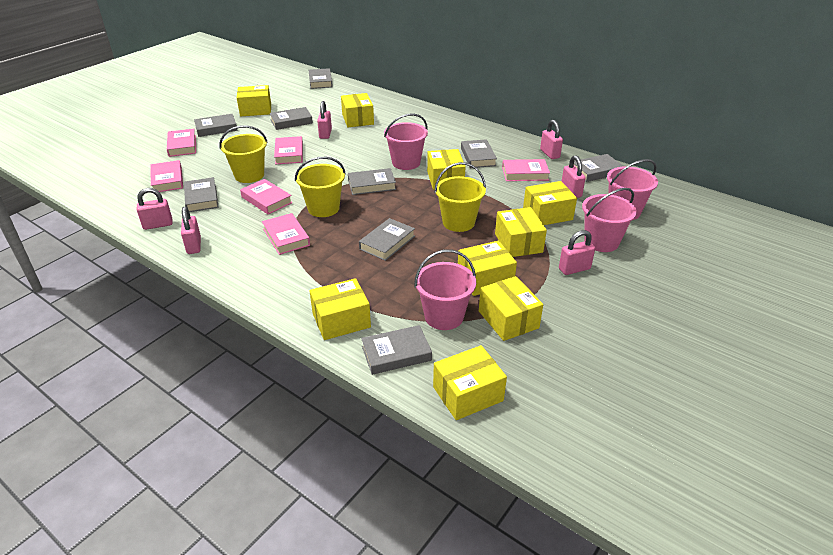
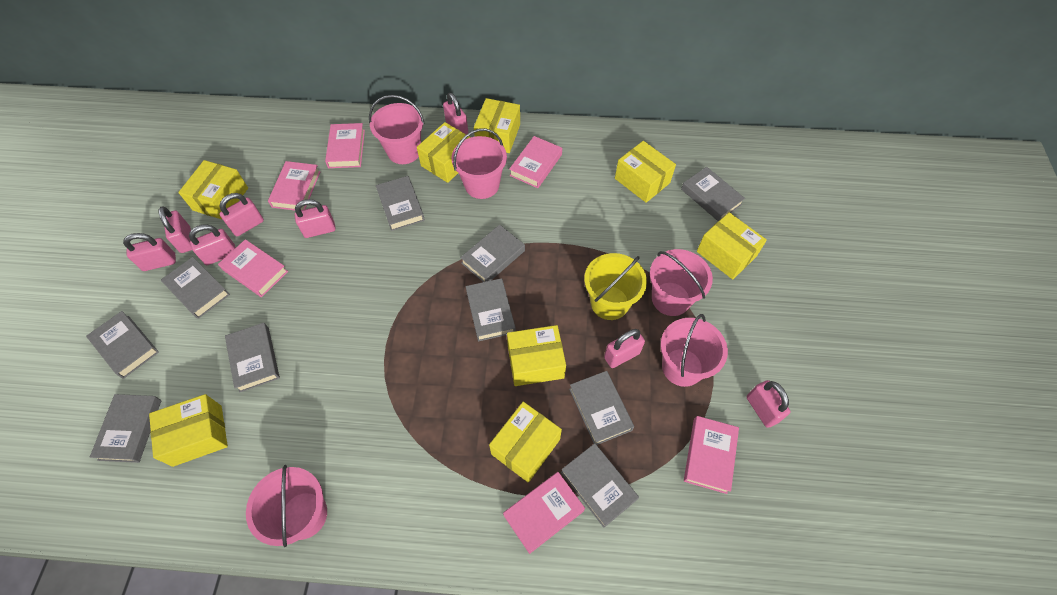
grey book: [184,177,219,212] [194,114,237,137] [270,107,313,130] [309,68,333,89] [348,168,396,195] [359,218,415,261] [361,325,432,375] [461,139,497,168] [574,154,624,182] = 9 -> [86,311,159,379] [90,394,161,463] [161,257,230,319] [225,323,280,393] [376,176,425,231] [460,225,525,282] [466,278,516,342] [561,443,639,528] [569,371,634,445] [681,167,745,221] = 10
pink bucket: [384,113,428,170] [414,249,476,330] [582,188,637,252] [607,159,658,220] = 4 -> [246,465,327,547] [369,95,425,164] [452,128,507,199] [650,249,713,316] [660,314,728,387] = 5
pink padlock: [137,188,173,230] [181,207,201,254] [317,101,332,139] [540,120,563,159] [559,230,595,275] [562,155,586,198] = 6 -> [123,233,176,271] [158,206,192,253] [189,225,236,265] [219,193,264,236] [294,199,336,238] [443,93,468,134] [604,329,645,368] [747,380,791,428] = 8
yellow box: [237,85,271,116] [310,278,371,340] [341,93,374,127] [427,149,466,190] [433,345,507,420] [458,241,517,296] [479,276,543,341] [495,207,547,257] [523,181,577,225] = 9 -> [149,394,228,467] [178,160,248,220] [417,122,471,183] [474,98,520,153] [489,402,562,483] [507,325,566,386] [615,141,676,203] [697,212,767,279] = 8
yellow bucket: [219,125,268,183] [295,157,346,217] [434,162,486,232] = 3 -> [584,253,647,320] = 1

